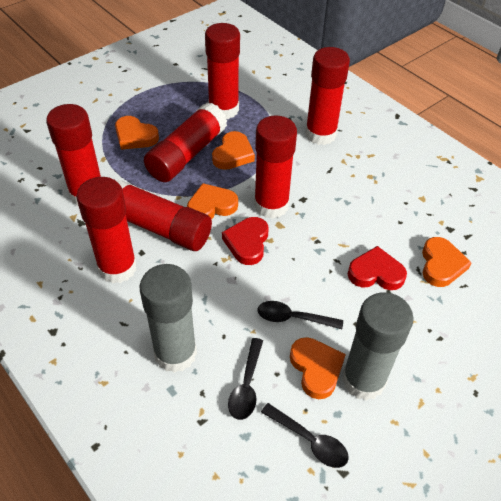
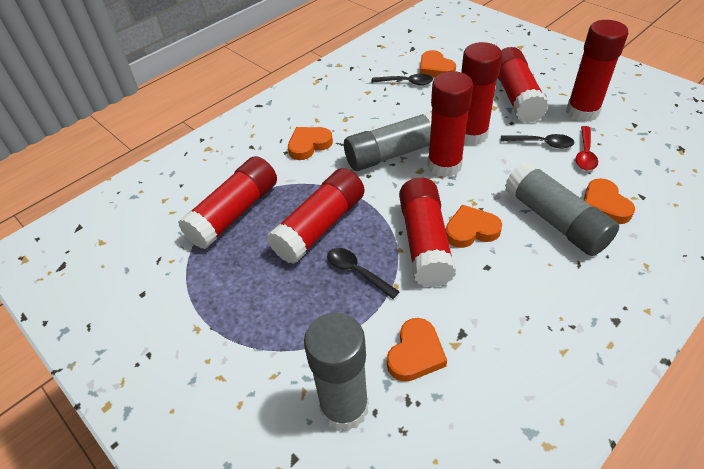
grey glue stick: [140,264,197,373] [342,292,414,401] = 2 -> [304,313,369,431] [344,111,432,171] [505,161,619,256] = 3
red heart: [222,217,269,265] [348,246,407,290] = 2 -> none = 0
red spoon: none = 0 -> [576,126,598,170] = 1

